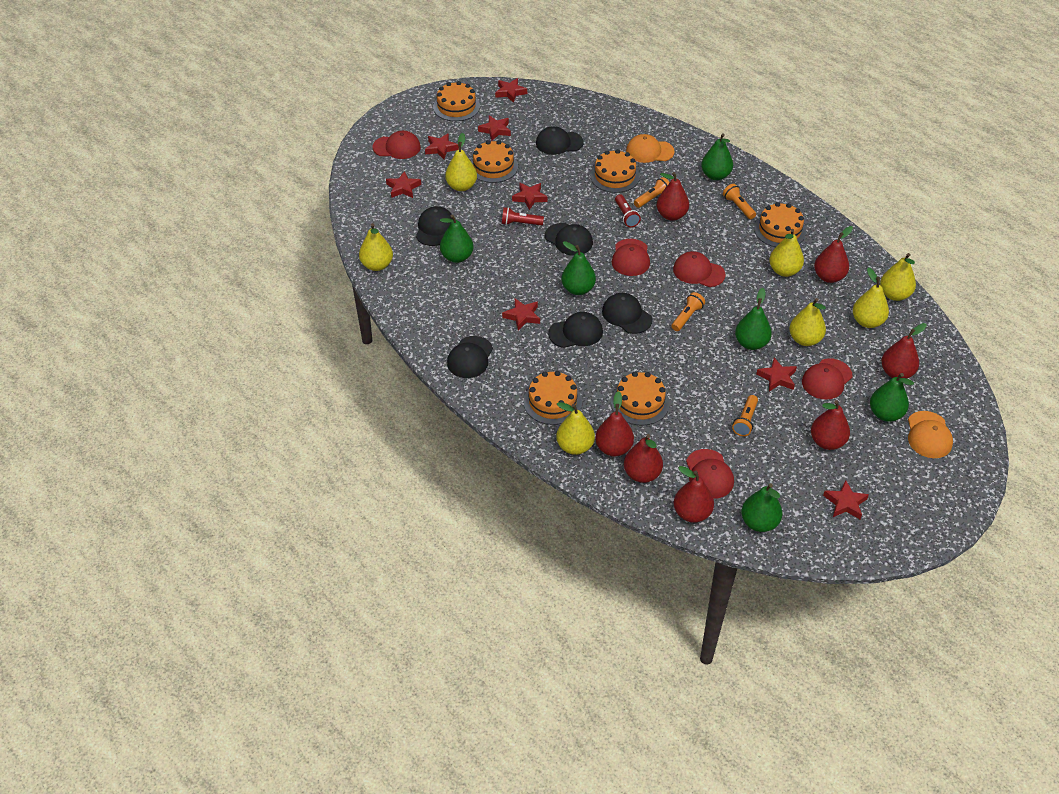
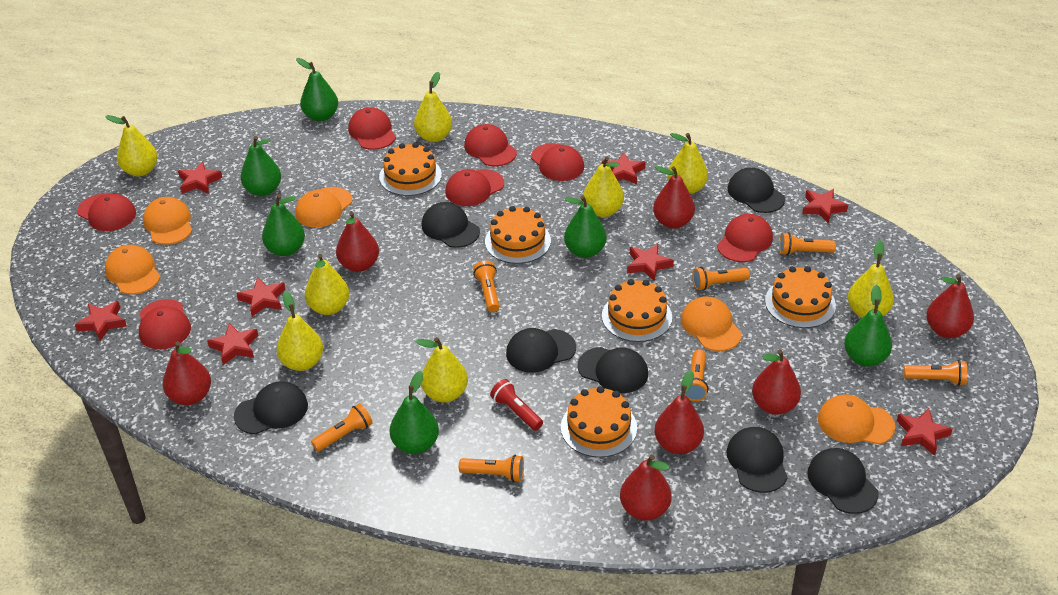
black cap: [416,206,453,246] [447,336,493,378] [536,126,584,155] [545,223,593,256] [548,312,603,348] [602,293,652,334] = 6 -> [234,381,308,435] [422,202,480,248] [506,328,576,373] [578,347,648,393] [726,427,788,493] [728,168,785,213] [807,448,878,514] = 7
orange cake: [433,81,480,121] [471,140,518,183] [523,371,582,425] [590,149,640,193] [611,372,670,426] [754,202,806,247] = 6 -> [379,143,442,196] [485,206,551,264] [561,386,637,458] [602,279,672,342] [765,266,836,328] = 5
orange cap: [626,134,675,163] [908,411,953,458] = 2 -> [105,245,161,294] [143,197,192,245] [296,187,352,228] [681,296,742,351] [818,395,895,444] = 5
orange flashlight: [634,177,670,208] [671,292,705,331] [723,184,756,219] [732,395,758,436] = 4 -> [311,403,373,452] [459,455,524,482] [473,260,500,312] [684,350,708,401] [692,267,750,291] [779,232,836,255] [904,360,967,386] = 7
red cap: [373,131,421,159] [612,239,650,276] [673,251,726,287] [686,449,734,499] [802,358,853,400] = 5 -> [77,193,136,231] [139,299,191,349] [348,107,396,150] [445,169,504,206] [464,124,517,166] [531,143,584,181] [717,214,773,262] = 7
red flashlight: [502,207,544,225] [615,194,641,227] = 2 -> [490,379,543,431] = 1
yellow pear: [359,223,393,271] [445,133,477,191] [556,402,595,455] [769,229,804,277] [789,298,826,346] [853,268,889,328] [880,253,916,301] = 7 -> [105,115,158,176] [277,291,323,371] [305,253,349,315] [414,72,452,142] [416,337,468,403] [583,157,624,217] [667,133,708,194] [848,240,894,318] = 8

